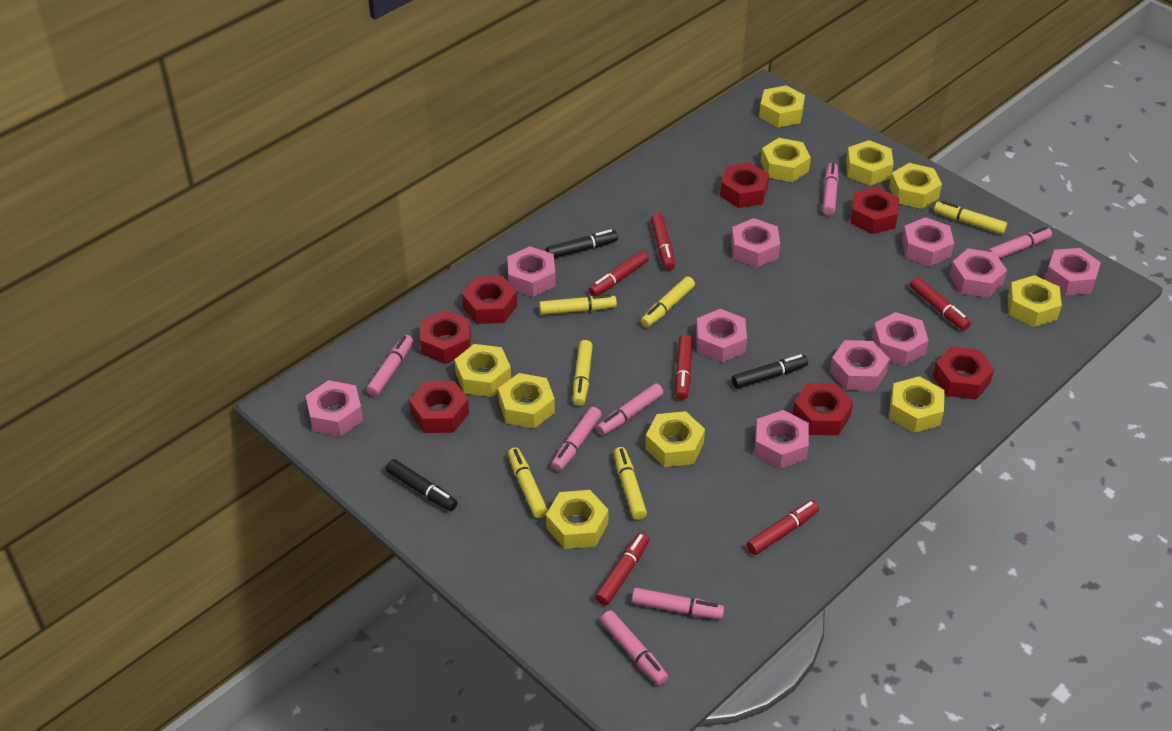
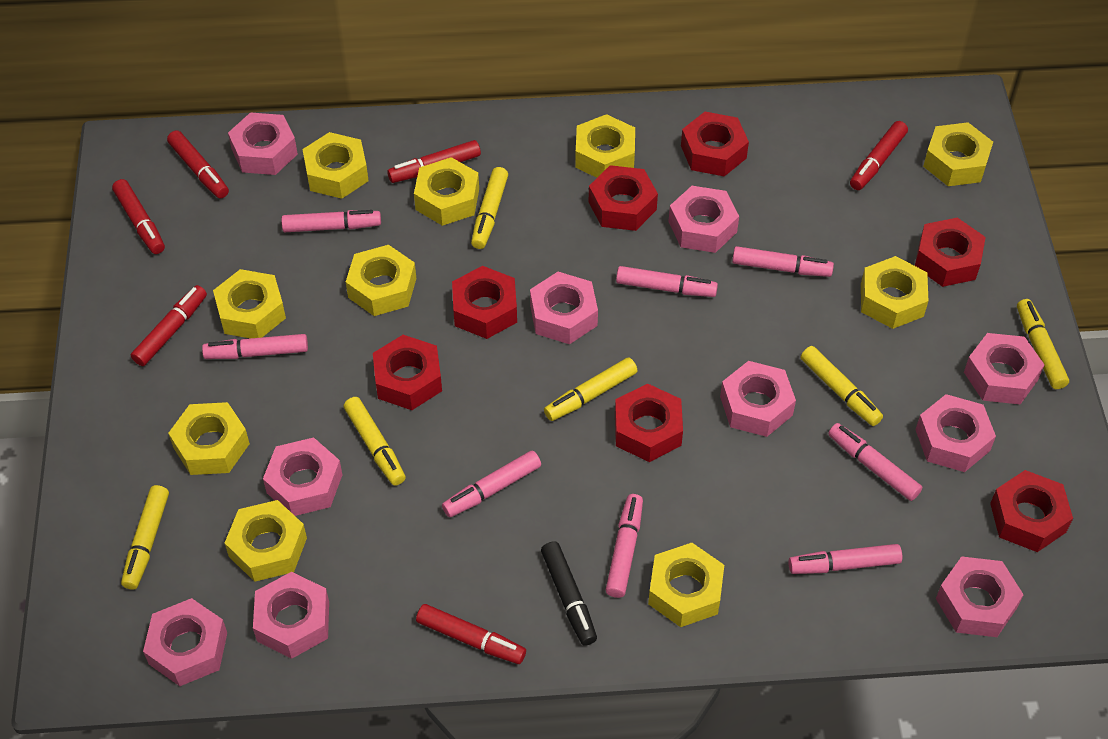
black marker: [386,459,458,511] [546,229,618,258] [732,354,808,389] = 3 -> [541,541,597,646] = 1
pink marker: [366,335,413,397] [551,407,602,471] [597,383,664,435] [600,610,668,685] [632,588,724,619] [823,163,839,215] [988,227,1052,259] = 7 -> [202,334,308,359] [281,210,381,232] [442,450,541,517] [606,494,643,598] [616,266,718,297] [732,246,834,277] [788,544,902,574] [828,423,922,501] = 8

